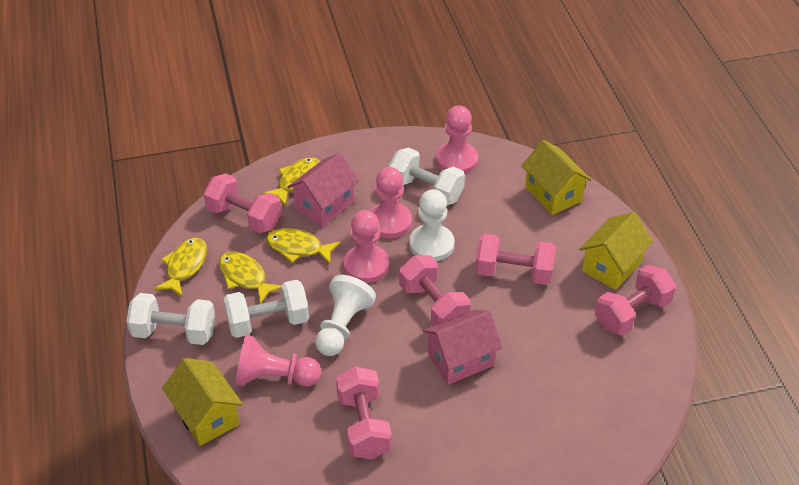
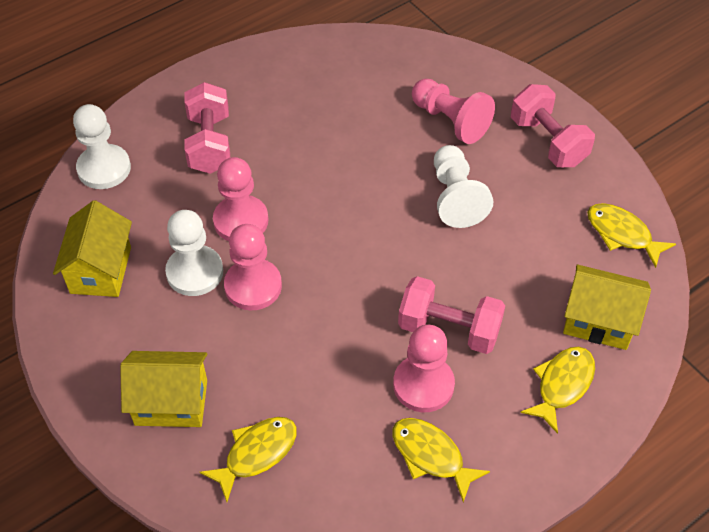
pink dumbbell: [203,174,282,233] [336,366,392,459] [399,255,471,326] [475,234,556,285] [595,265,676,336] = 5 -> [184,82,230,174] [398,276,505,354] [511,84,595,167] = 3
pink house: [287,152,359,227] [423,309,502,385] = 2 -> none = 0
white dumbbell: [126,293,216,345] [224,280,309,338] [389,147,465,205] = 3 -> none = 0
white pawn: [315,275,376,356] [409,189,455,261] = 2 -> [73,104,131,189] [165,210,223,296] [434,145,493,228] = 3

